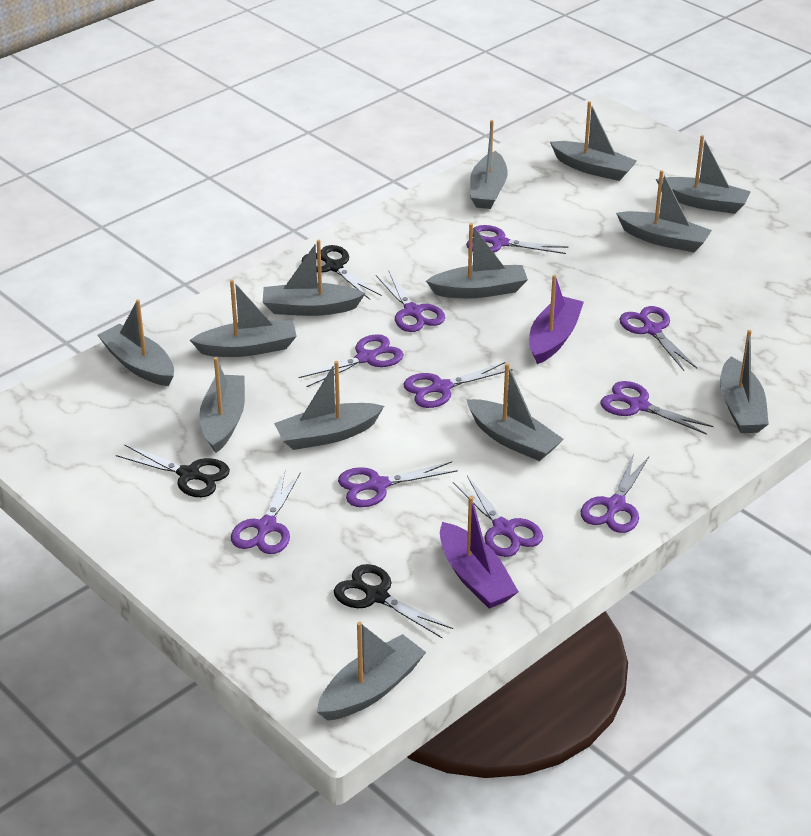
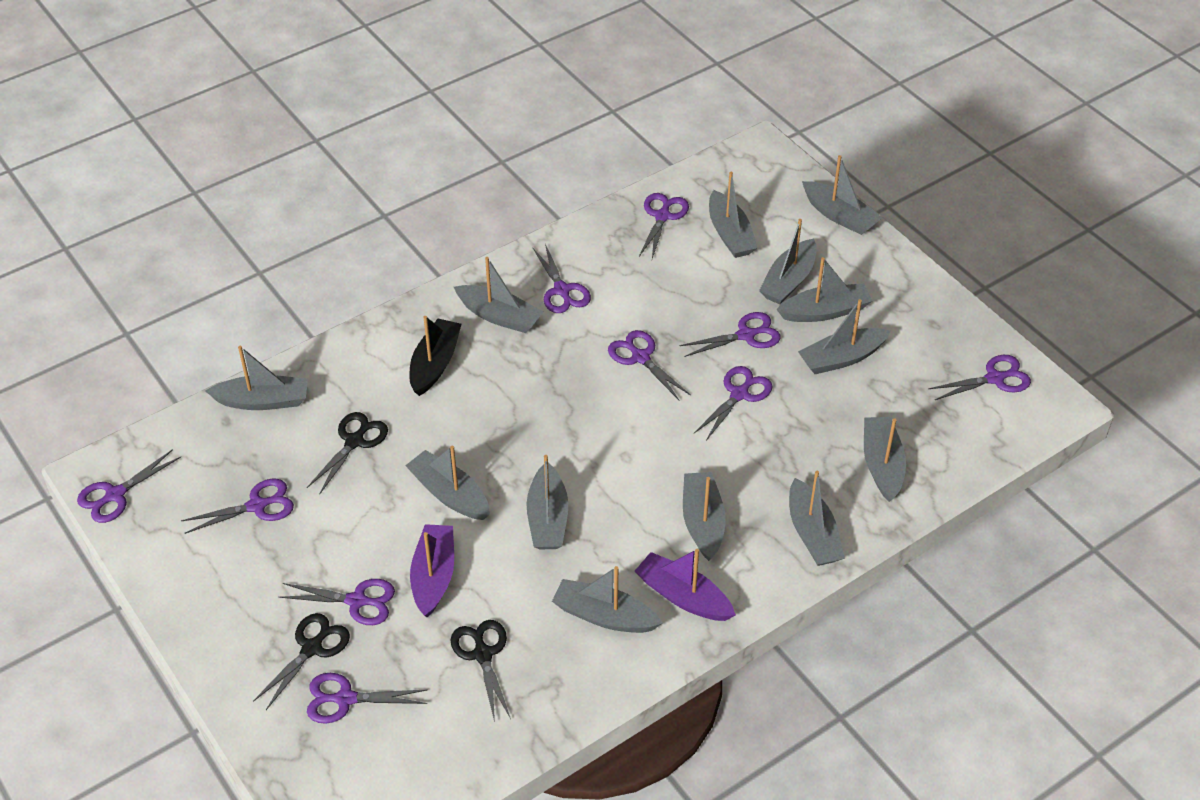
black boat: none = 0 -> [409,316,461,396] = 1

